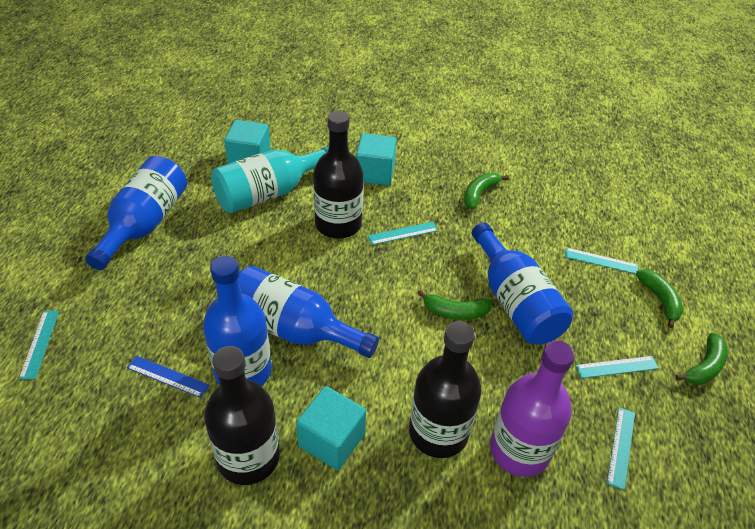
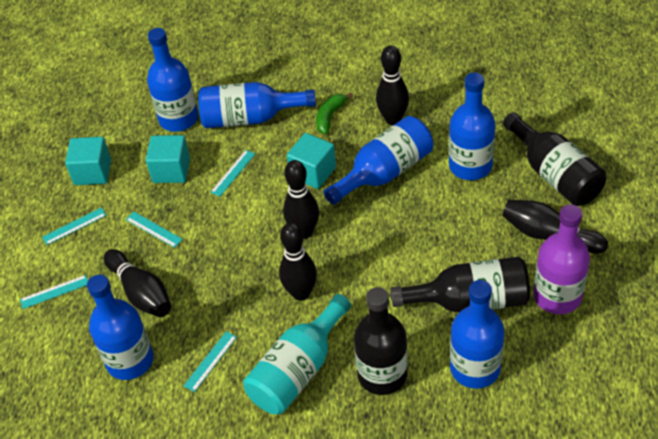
black bowling pin: none = 0 -> [104,249,171,317] [279,222,317,301] [283,160,319,239] [376,46,409,125] [502,200,608,254] = 5
blue bottle: [85,156,187,270] [203,256,272,386] [238,266,379,358] [472,222,573,344] = 4 -> [87,275,154,380] [147,28,199,132] [198,82,316,128] [324,116,433,205] [449,72,495,180] [450,280,504,389] = 6
blue ruler: [127,356,209,398] = 1 -> none = 0
green banana: [417,290,492,320] [464,173,509,209] [636,269,683,328] [675,333,728,385] = 4 -> [316,93,353,134] = 1

